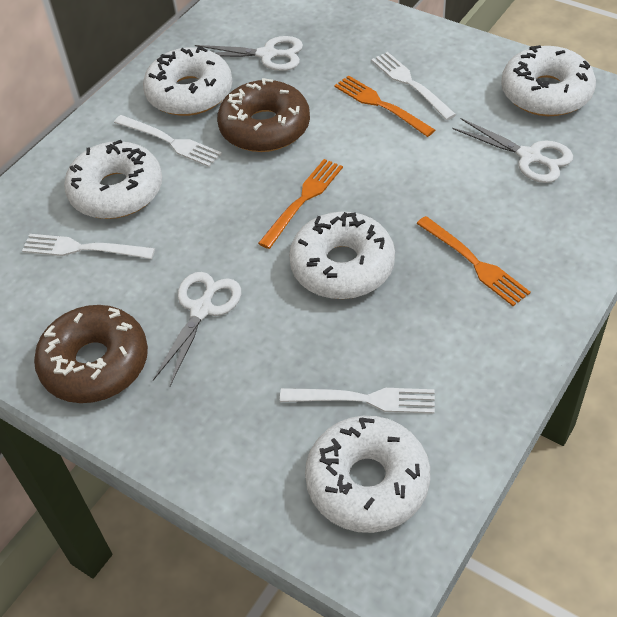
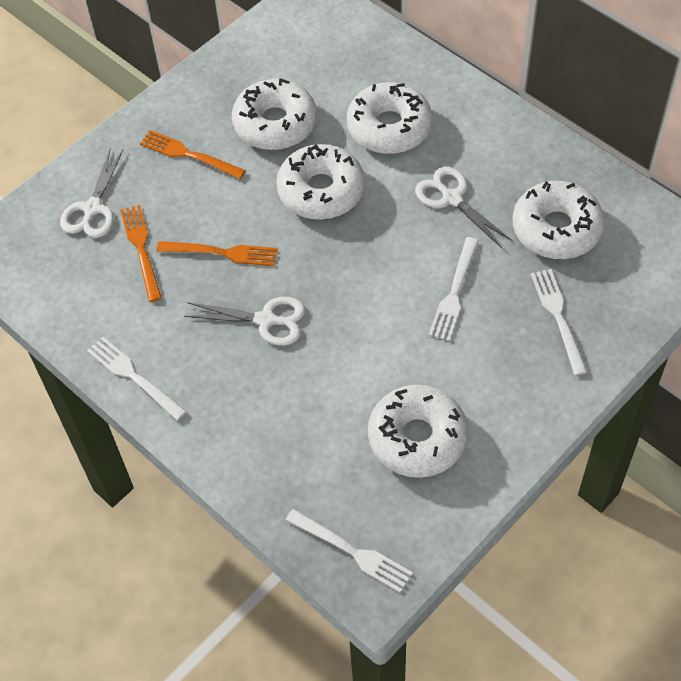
brown donut: [34,305,148,403] [217,78,310,152] = 2 -> none = 0

